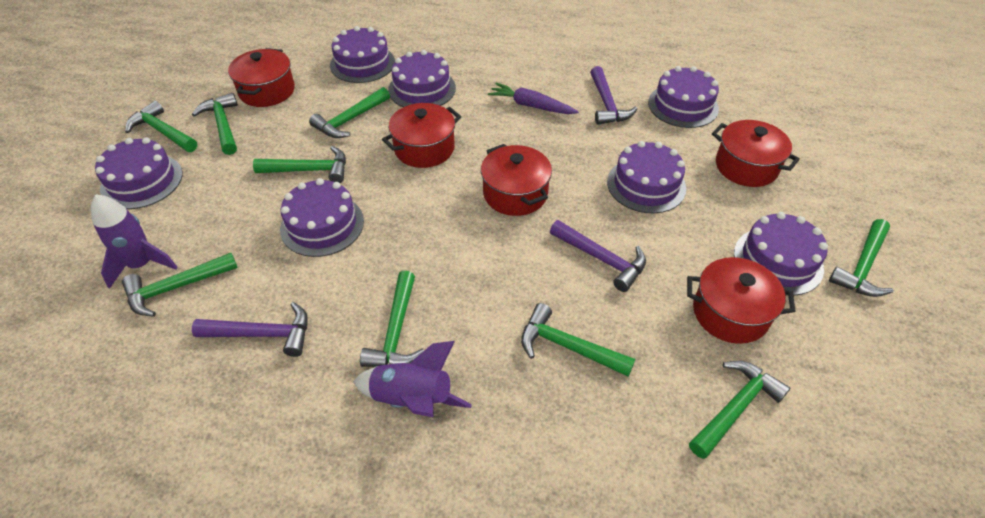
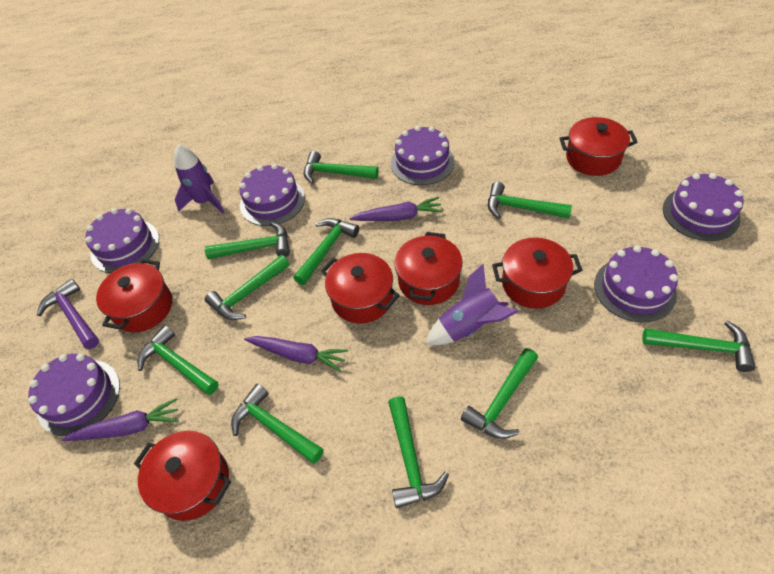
green hammer: [122,253,238,317] [125,101,197,152] [192,93,238,155] [253,146,346,183] [309,87,390,138] [360,271,424,367] [521,303,635,377] [689,361,790,459] [829,219,894,297] = 9 -> [138,325,218,395] [205,222,290,259] [205,255,290,320] [231,384,324,464] [293,218,359,285] [304,151,379,184] [388,396,449,508] [461,348,538,439] [488,182,572,219] [642,321,756,372] = 10
purple cake: [95,137,183,209] [280,178,364,257] [330,26,395,83] [388,50,456,107] [607,141,686,213] [648,66,719,128] [734,212,828,296] = 7 -> [28,354,120,436] [85,208,159,273] [239,164,305,226] [391,126,455,185] [594,245,678,322] [663,173,744,241] = 6
purple carrot: [488,83,579,114] = 1 -> [62,398,179,441] [244,336,348,372] [350,197,443,221] = 3
purple hammer: [192,302,308,357] [550,220,646,292] [590,66,637,125] = 3 -> [37,279,99,349] = 1
red pot: [228,48,295,107] [382,103,461,168] [481,144,552,216] [687,257,796,344] [712,120,800,187] = 5 -> [96,259,172,332] [134,431,231,521] [321,253,400,324] [394,232,463,305] [492,238,583,309] [559,117,638,176] = 6

